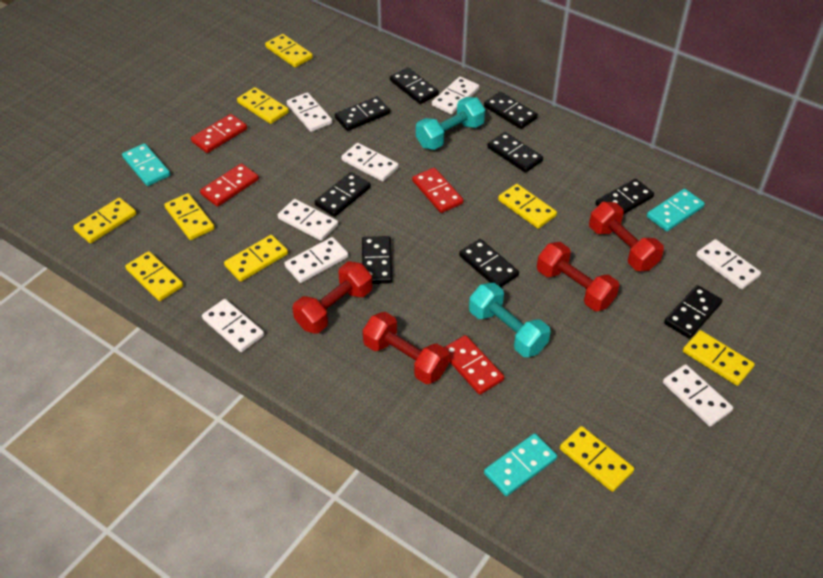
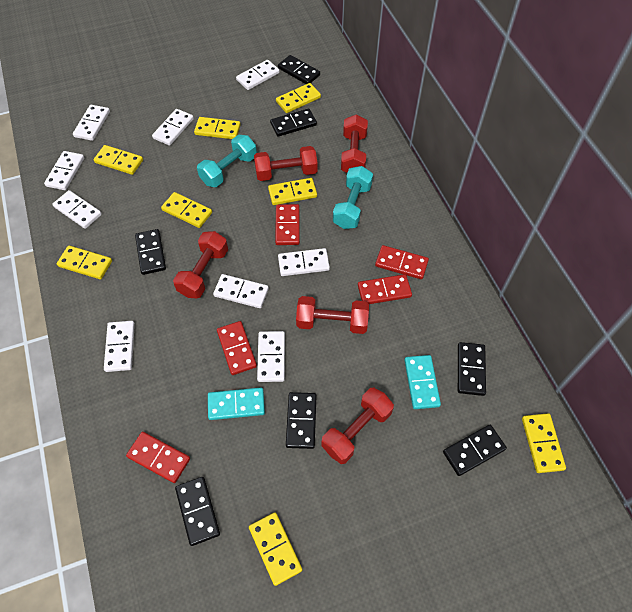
black domino: [315,172,371,217] [335,97,390,131] [362,236,392,284] [390,67,439,104] [459,239,519,287] [484,92,538,129] [487,132,543,173] [595,179,654,215] [664,285,722,339] = 9 -> [135,229,166,275] [175,477,220,546] [270,108,317,137] [278,55,320,84] [286,392,317,449] [443,425,507,476] [458,342,486,396] = 7
red domino: [191,114,247,153] [200,163,259,207] [412,168,464,213] [444,335,504,395] = 4 -> [126,432,190,483] [217,321,257,375] [275,204,300,245] [358,274,412,304] [375,245,429,279] = 5
red dumbbell: [293,261,372,333] [363,312,449,384] [537,242,620,311] [589,202,664,271] = 4 -> [173,231,228,298] [254,146,318,181] [296,296,369,334] [321,388,394,464] [341,114,368,173] = 5
turquoise domino: [122,143,170,186] [484,433,557,496] [647,189,705,231] = 3 -> [208,388,265,420] [404,355,441,409] = 2
white domino: [202,299,264,352] [278,199,338,241] [284,237,348,283] [287,92,332,132] [341,143,399,182] [432,77,479,114] [663,364,733,427] [696,239,761,289] = 8 -> [44,151,84,190] [52,190,102,229] [73,105,110,141] [104,321,135,372] [152,109,194,146] [213,274,269,308] [236,60,280,90] [257,331,285,382] [278,248,330,276] = 9
yellow domino: [73,198,137,243] [125,251,183,301] [164,193,215,240] [224,235,288,282] [237,87,289,124] [265,34,313,68] [498,184,557,229] [560,426,634,492] [683,330,755,386] = 9 -> [57,246,112,279] [94,145,143,175] [161,192,212,228] [194,117,241,139] [249,512,302,586] [268,178,317,205] [276,83,321,113] [522,413,566,473] = 8

